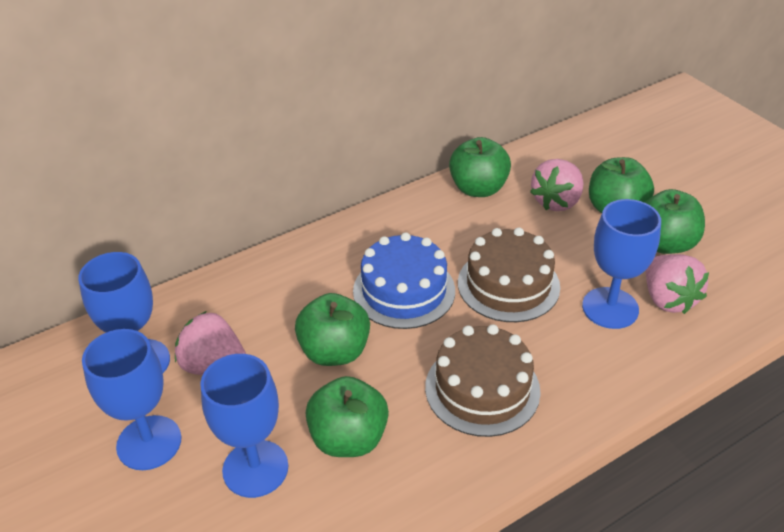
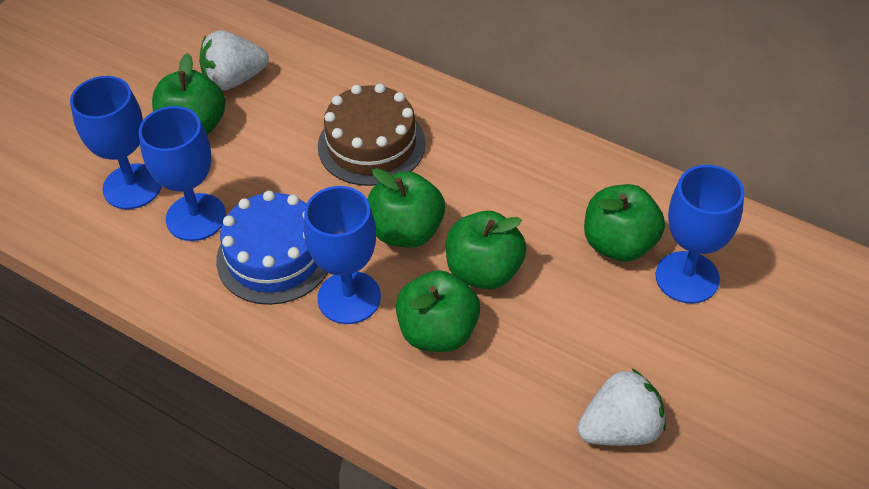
brown cake: [425,324,541,437] [458,227,560,322] = 2 -> [318,84,426,186] = 1
pink strawberry: [175,311,246,375] [530,159,583,211] [646,254,709,314] = 3 -> none = 0
white strawberry: none = 0 -> [199,30,269,90] [577,369,666,446] = 2

